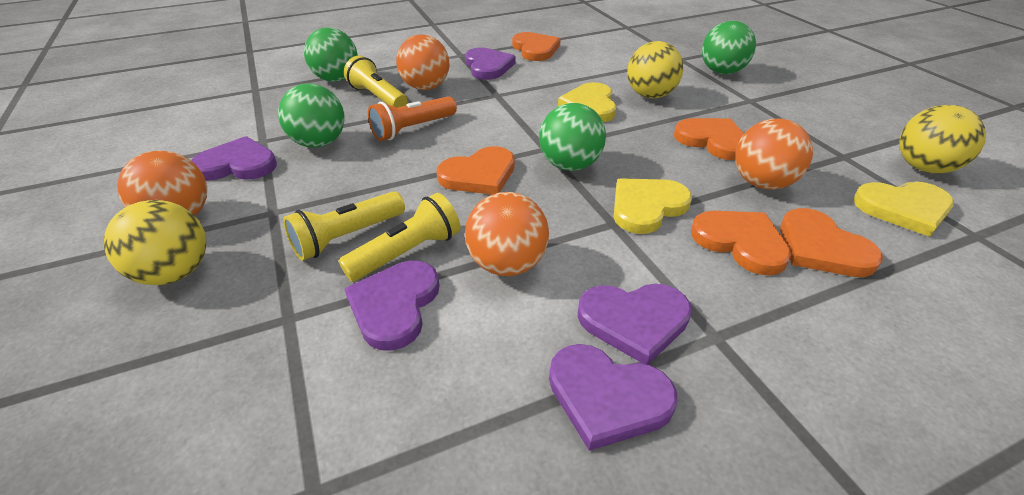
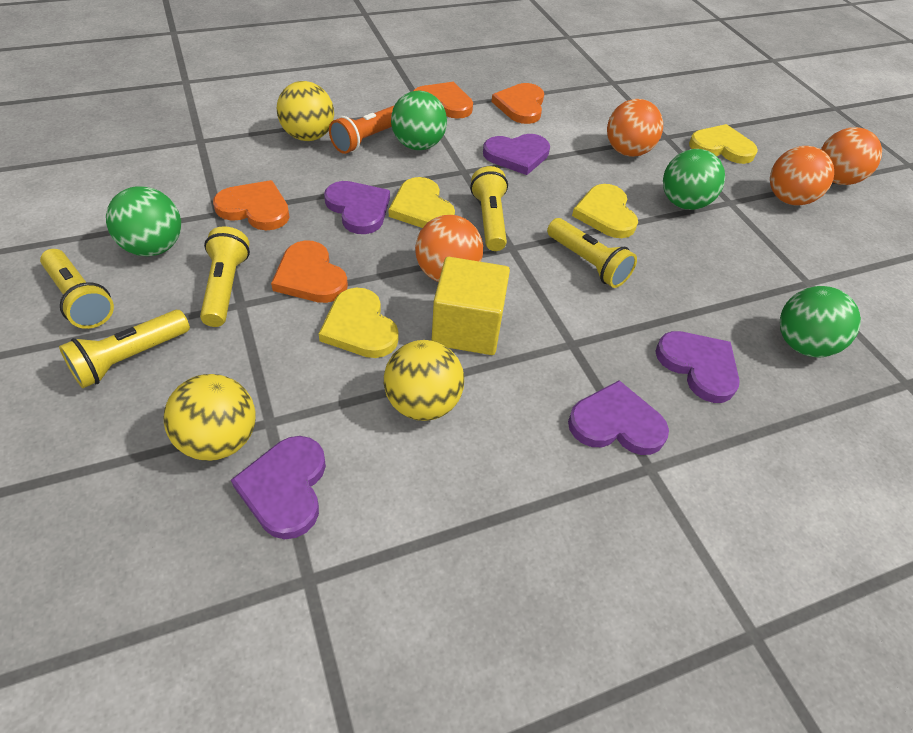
orange heart: [436,146,515,195] [512,32,561,61] [674,118,744,160] [691,211,792,275] [780,208,883,277] = 5 -> [213,180,290,230] [271,240,348,303] [413,82,473,119] [492,83,544,124] = 4
yellow cube: none = 0 -> [431,257,510,355] = 1
yellow flashlight: [283,191,405,261] [338,193,460,282] [344,55,408,108] = 3 -> [40,249,114,329] [59,310,190,388] [200,226,250,327] [470,166,508,251] [547,218,637,288] = 5
yellow heart: [558,82,617,122] [614,178,692,234] [853,182,954,237] = 3 -> [319,288,399,358] [389,177,455,228] [572,184,638,238] [689,124,758,164] = 4

